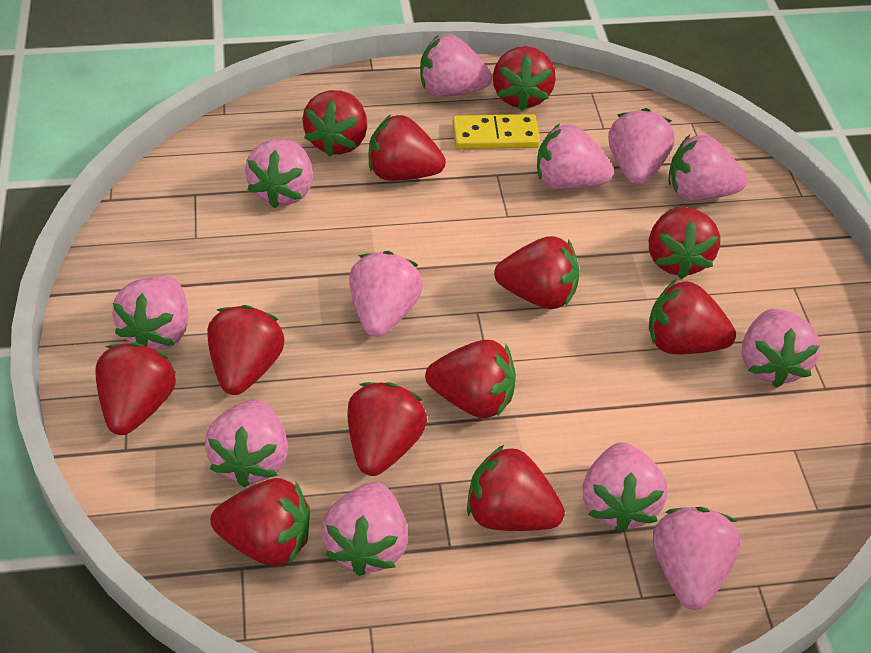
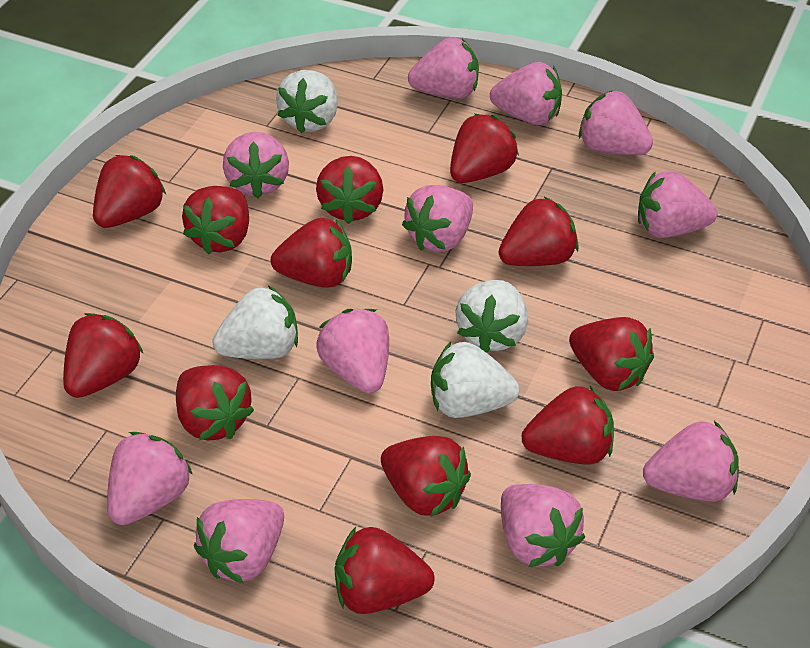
pink strawberry: [112,276,188,350] [205,399,288,487] [245,139,313,208] [321,482,408,576] [349,251,423,337] [420,34,492,97] [537,123,614,189] [583,442,667,533] [608,108,674,185] [653,507,741,610] [668,135,747,201] [742,309,821,387] = 12 -> [107,432,192,525] [194,499,284,584] [223,132,289,199] [316,309,389,393] [402,185,473,252] [408,37,479,99] [490,62,562,125] [501,484,585,567] [579,90,653,155] [638,171,717,238] [643,421,739,502] = 11
white strawberry: none = 0 -> [212,285,298,359] [276,70,338,134] [431,342,520,418] [455,280,528,353] = 4
yellow domino: [452,114,540,149] = 1 -> none = 0

